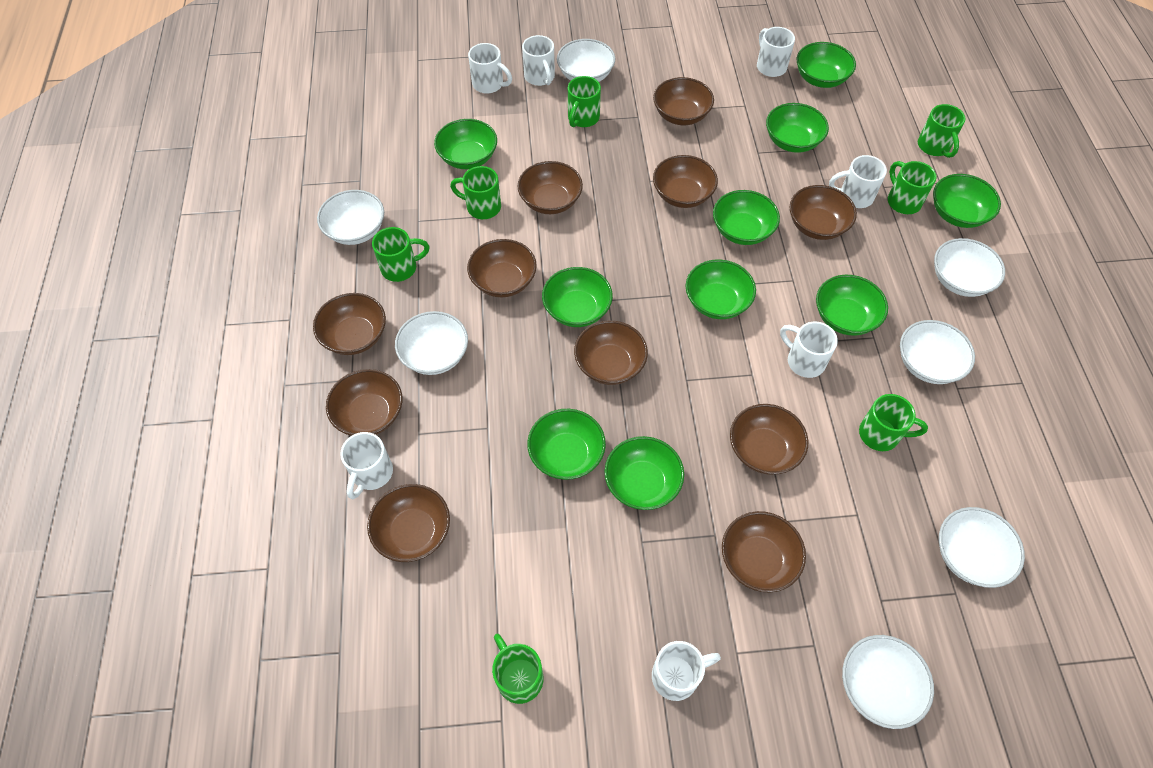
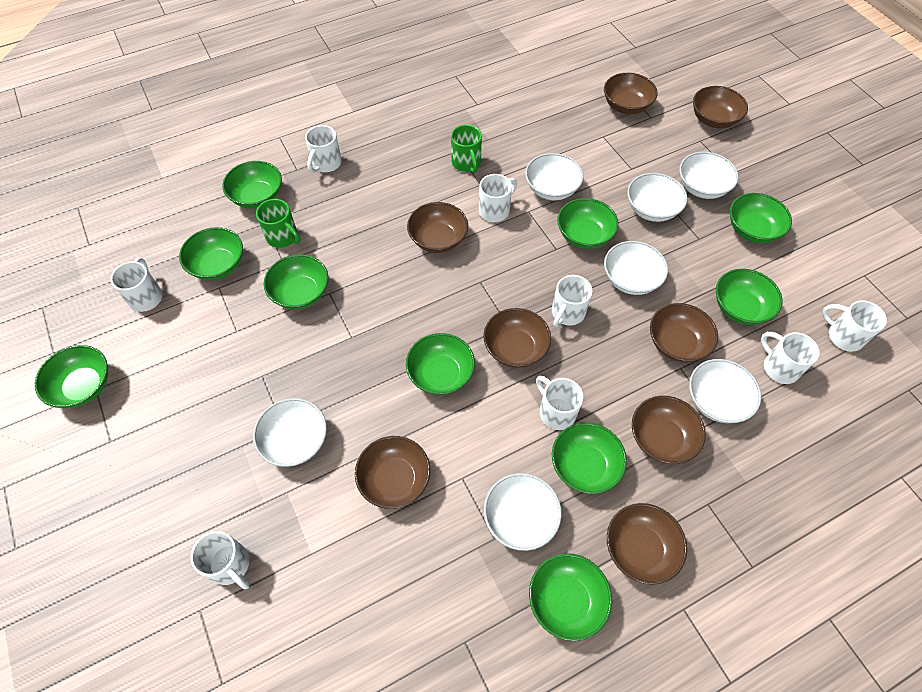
brown bowl: [313,293,386,355] [326,369,402,436] [367,484,450,562] [467,239,537,297] [517,161,583,214] [574,321,648,385] [653,77,714,125] [653,155,718,208] [722,511,806,593] [730,404,808,475] [789,185,857,240] = 11 -> [355,436,430,509] [407,202,468,253] [483,308,551,368] [604,73,658,114] [607,503,687,585] [632,396,706,464] [650,303,718,362] [693,86,748,128] = 8
green mug: [372,227,429,282] [450,166,501,219] [492,634,543,704] [568,76,601,127] [859,394,928,451] [888,161,937,214] [918,104,966,158] = 7 -> [256,199,301,248] [451,125,482,173] = 2
white mug: [340,432,393,499] [468,43,512,94] [522,35,555,86] [652,641,721,701] [757,27,795,77] [780,322,838,378] [829,155,887,208] = 7 -> [110,258,162,312] [190,531,249,589] [305,125,342,173] [479,174,517,222] [536,376,583,430] [552,275,592,327] [761,332,820,384] [822,300,887,352] = 8

